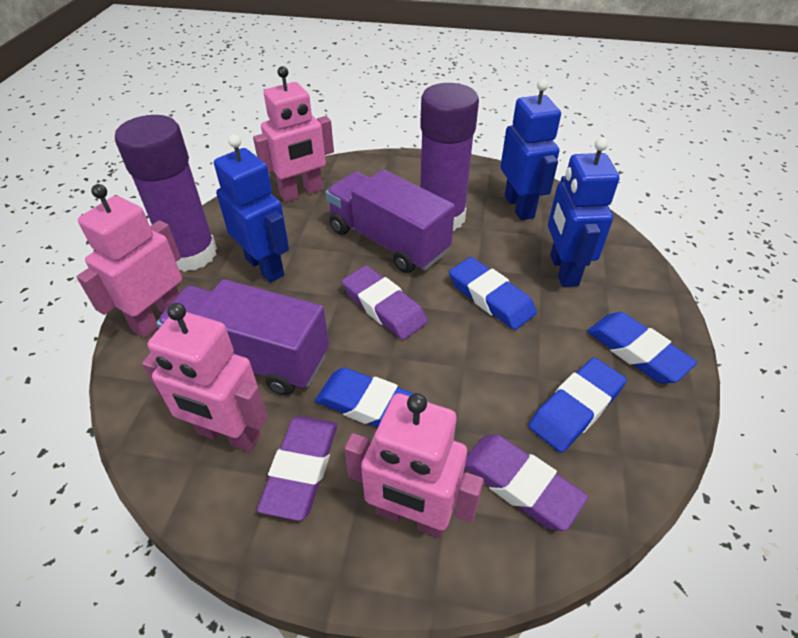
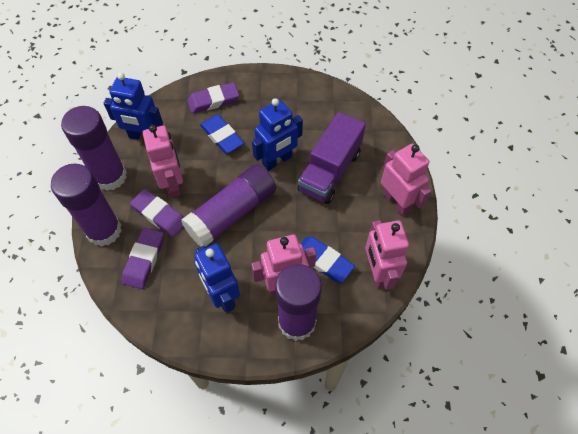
blue eraser: [315,368,427,427] [449,257,537,330] [529,358,627,452] [587,312,697,384] = 4 -> [200,114,244,154] [301,237,355,282] = 2
purple glue stick: [115,115,217,272] [420,83,479,231] = 2 -> [51,164,122,247] [61,106,127,191] [181,164,276,247] [275,264,322,341] = 4
purple truck: [157,279,329,396] [326,169,455,273] = 2 -> [297,112,366,204] = 1

